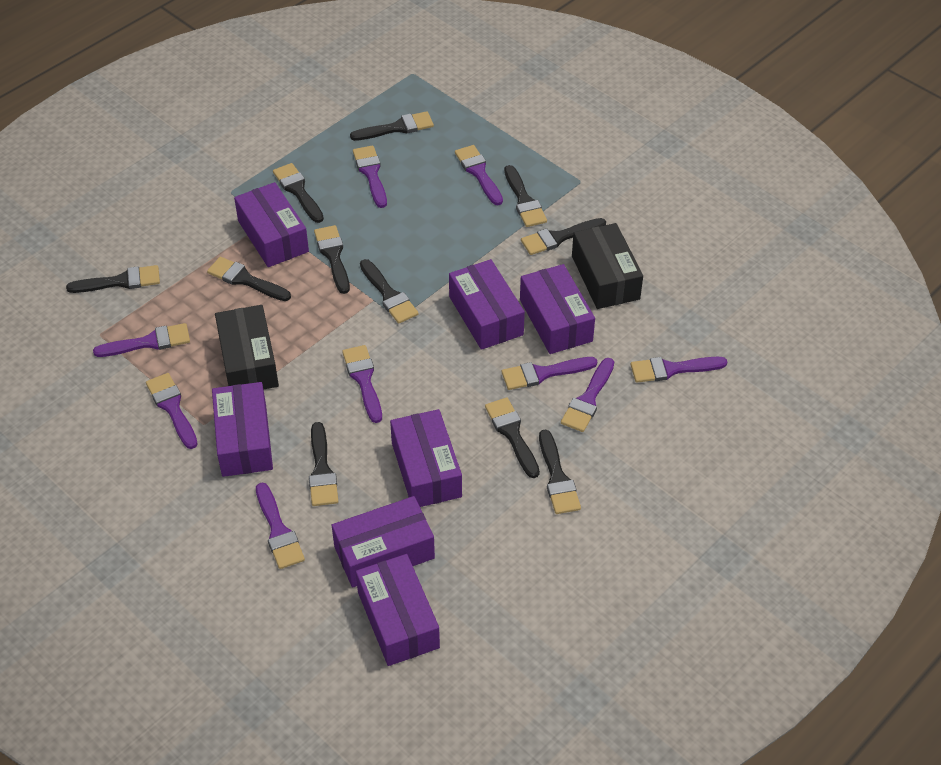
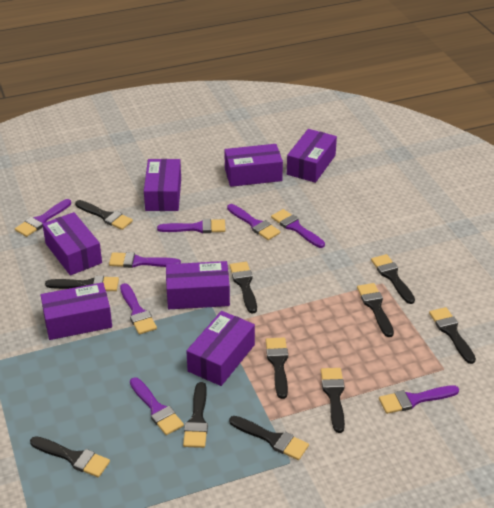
black box: [215,305,279,390] [572,223,643,309] = 2 -> none = 0
purple brush: [93,323,190,357] [146,373,198,449] [256,483,305,569] [342,345,382,423] [353,146,387,208] [455,145,503,205] [502,357,597,390] [561,358,614,432] [631,357,727,383] = 9 -> [15,199,71,237] [109,252,181,268] [120,283,157,334] [130,377,184,435] [157,219,225,233] [227,204,280,240] [271,209,325,248] [379,385,459,414] = 8

